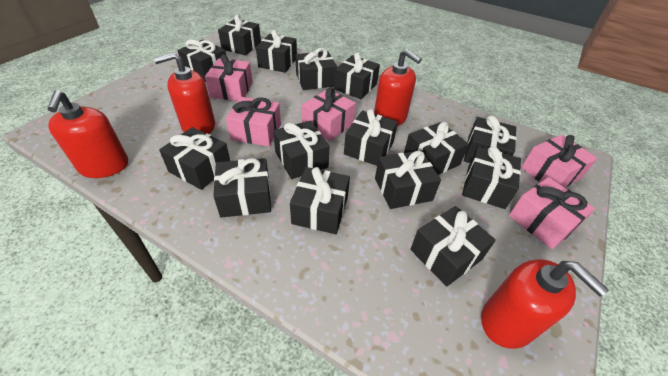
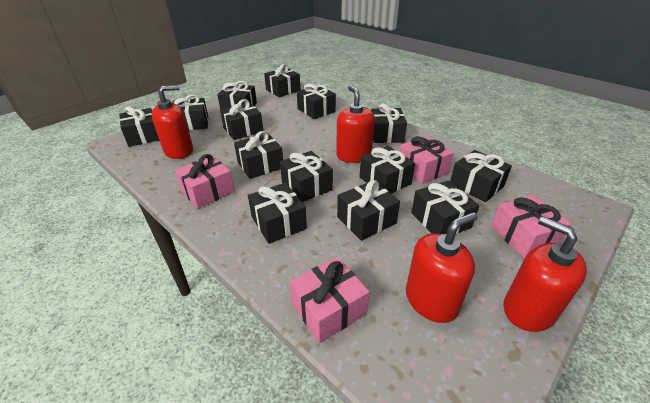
black gift: [159,127,230,190] [177,40,226,82] [213,158,271,217] [218,15,261,56] [256,30,297,73] [273,121,330,179] [290,167,350,234] [295,48,337,90] [334,53,380,99] [344,109,398,166] [375,150,441,209] [404,122,469,175] [410,206,496,287] [462,146,521,209] [464,116,517,163] = 15 -> [119,107,159,147] [172,94,208,130] [217,81,257,109] [220,99,263,140] [234,131,283,179] [248,183,307,244] [264,64,301,97] [280,151,333,202] [297,83,336,119] [337,180,400,241] [360,146,415,194] [371,104,407,143] [411,180,479,234] [450,150,512,202] = 14
pink gift: [205,54,253,101] [226,97,281,147] [302,87,356,142] [509,177,595,249] [521,135,598,188] = 5 -> [175,154,235,209] [290,257,369,343] [400,136,453,184] [491,195,572,258] = 4

